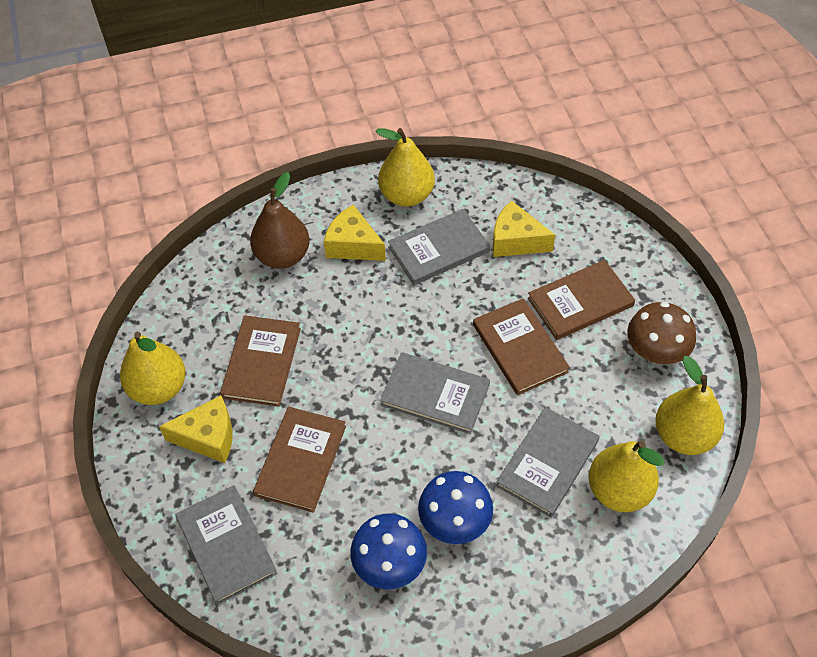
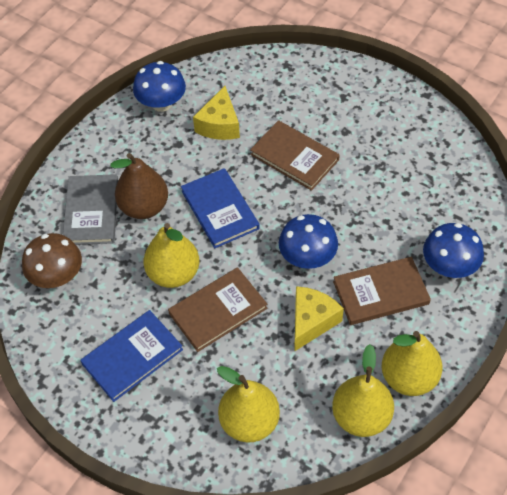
blue book: none = 0 -> [80,310,183,402] [181,168,260,248] = 2
blue mushroom: [350,513,427,589] [418,471,493,544] = 2 -> [133,61,186,112] [279,214,338,269] [423,223,484,278] = 3
brown book: [220,315,301,407] [253,407,346,513] [473,298,570,395] [528,260,635,340] = 4 -> [168,267,267,352] [250,120,340,191] [333,257,431,325] = 3
grey book: [175,485,278,605] [380,352,490,434] [388,209,490,285] [496,407,599,518] = 4 -> [63,174,118,245] = 1
yellow cheese: [159,395,233,463] [324,205,386,261] [493,200,555,257] = 3 -> [193,86,240,140] [294,286,344,352] = 2

